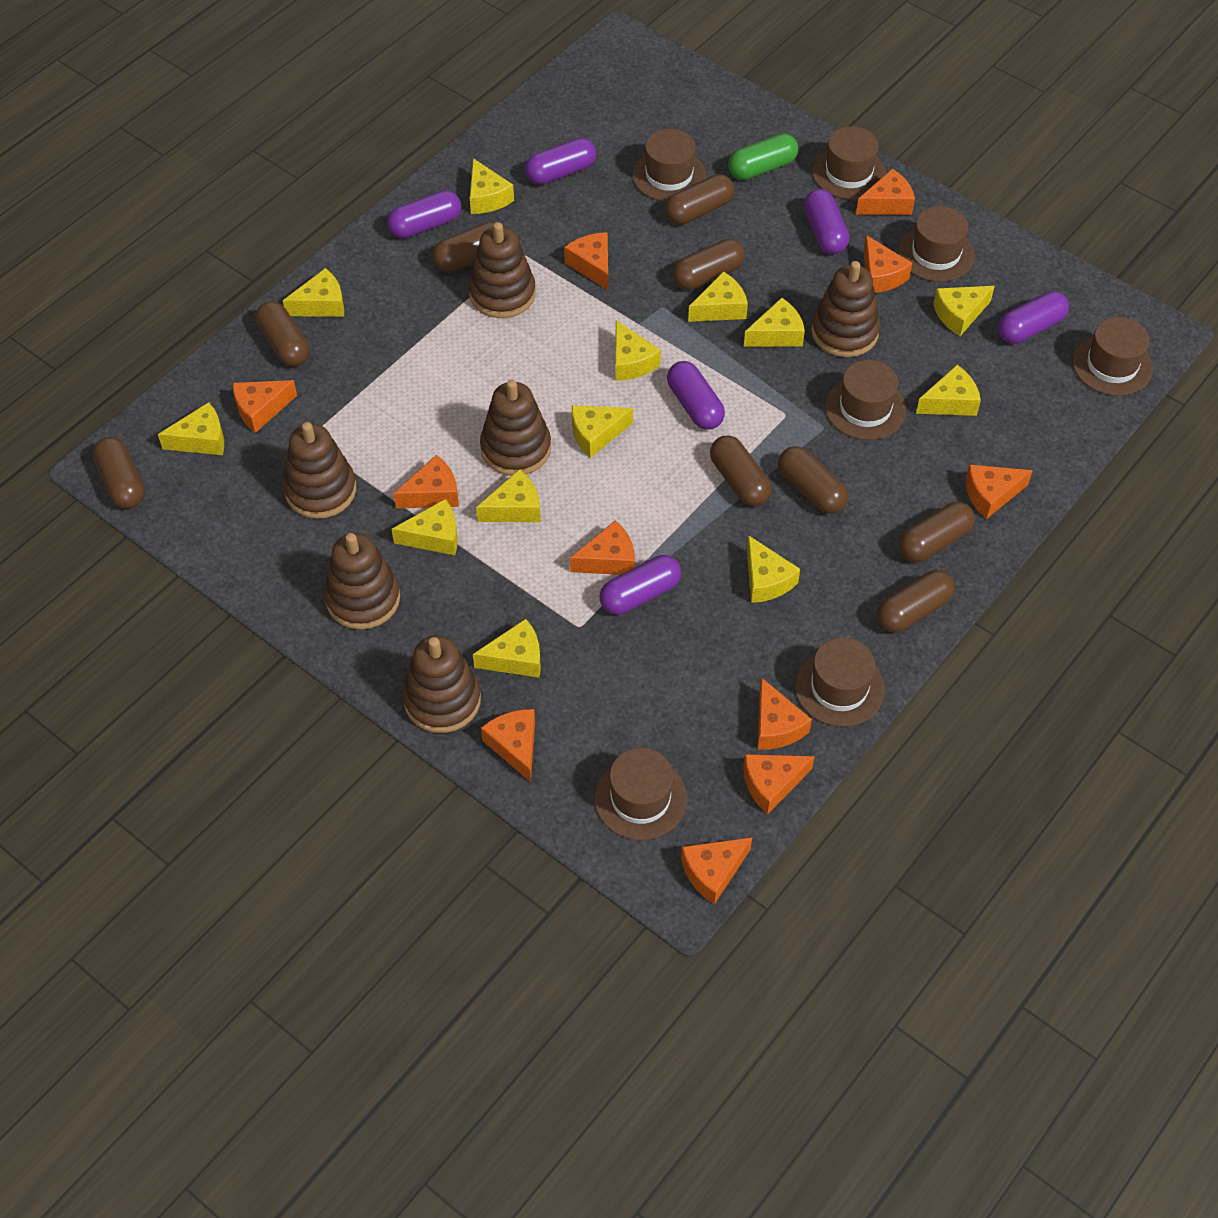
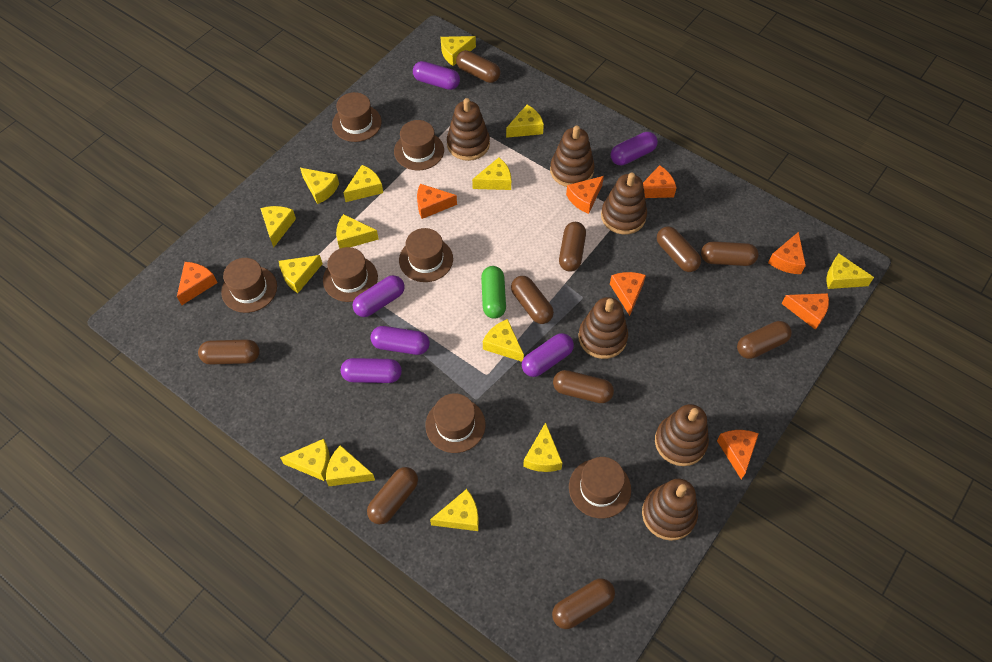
brown capsule: [93,437,145,509] [255,301,310,367] [433,221,496,271] [665,174,735,225] [673,239,745,290] [710,435,772,506] [778,446,848,514] [877,570,955,633] [899,502,975,562] = 9 -> [198,339,260,365] [367,467,418,524] [456,50,501,83] [511,276,554,324] [552,578,615,629] [553,370,614,403] [559,222,586,272] [657,226,701,272] [701,241,759,266] [737,321,792,359] = 10
orange cheese: [233,380,297,433] [394,455,459,508] [481,709,535,782] [564,232,608,290] [570,520,635,575] [681,837,752,904] [743,754,815,814] [757,677,812,750] [856,169,915,215] [863,235,912,293] [965,464,1033,519] = 11 -> [177,262,218,305] [417,184,457,219] [566,176,604,214] [610,272,646,316] [643,165,677,198] [717,430,759,479] [768,232,806,274] [781,293,829,330] = 8
yellow cheese: [158,402,224,455] [283,268,344,317] [392,499,457,555] [470,158,514,214] [473,619,541,678] [476,469,541,522] [572,405,633,458] [615,320,661,381] [688,271,748,322] [744,298,805,347] [747,535,800,603] [916,365,981,416] [933,286,995,336] = 13 -> [260,206,296,248] [279,255,322,293] [280,439,330,481] [300,168,339,204] [326,445,375,486] [336,214,379,249] [344,165,383,202] [430,489,479,531] [441,36,476,66] [472,158,511,190] [483,319,524,362] [506,105,544,138] [523,422,562,472] [827,254,874,289] = 14

